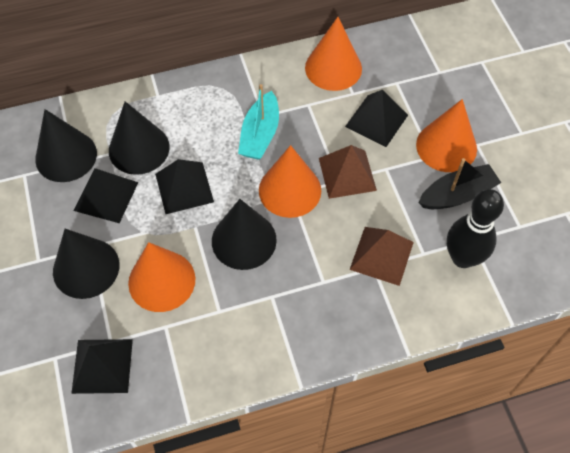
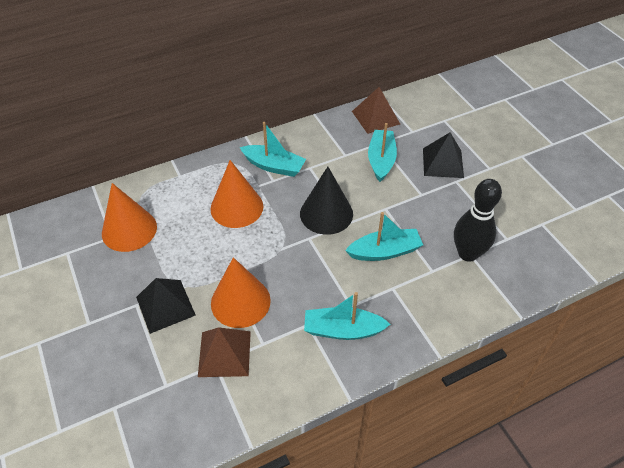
black boat: [419,158,501,209] = 1 -> none = 0
black cone: [35,109,97,182] [53,229,119,299] [109,101,170,175] [212,199,277,270] = 4 -> [300,167,353,235] = 1
black pyramid: [71,339,133,394] [73,168,138,223] [155,159,214,214] [345,90,408,147] = 4 -> [136,278,196,334] [423,132,464,178] = 2
orange cone: [128,242,195,312] [259,145,321,218] [305,17,362,91] [416,99,477,172] = 4 -> [102,183,157,252] [210,160,263,228] [211,257,271,328] = 3
turquoise boat: [238,84,279,160] = 1 -> [240,122,306,177] [304,292,390,340] [345,212,423,261] [368,123,397,182] = 4

